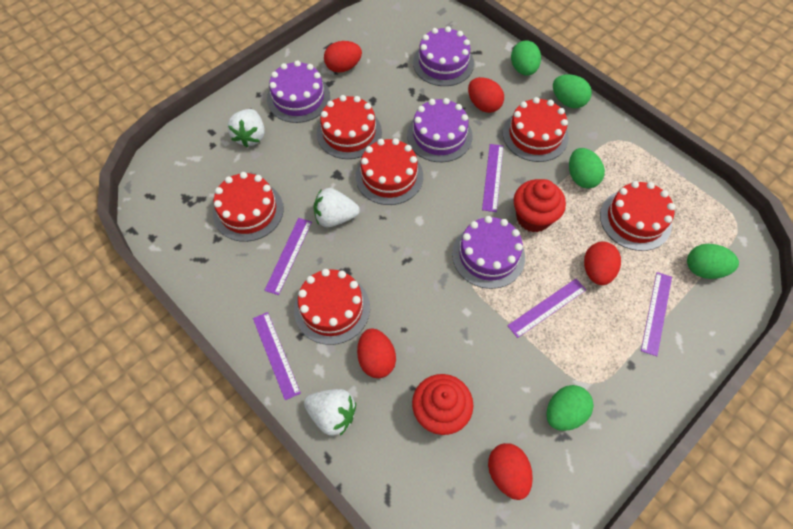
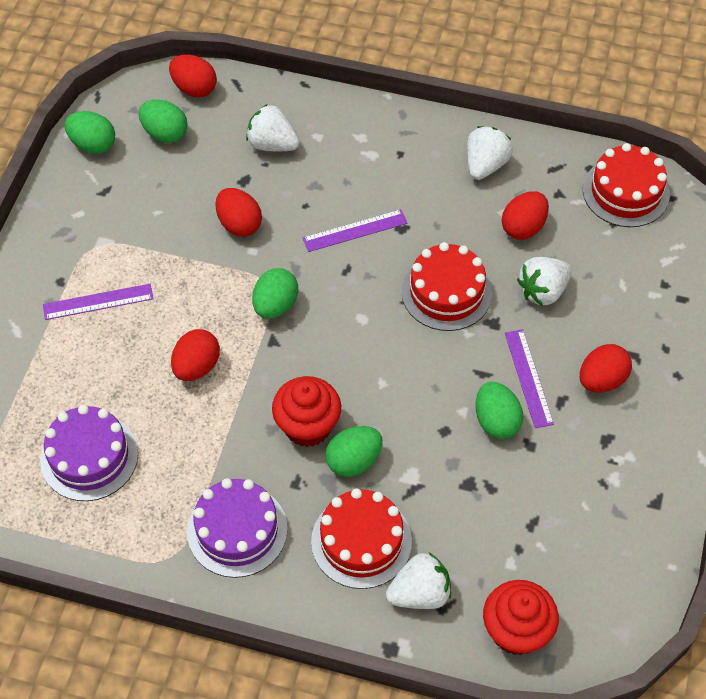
purple cake: [267,60,330,123] [407,98,472,162] [413,26,474,86] [452,216,525,289] = 4 -> [40,405,138,501] [187,478,287,578] = 2
purple ruler: [253,312,301,400] [264,218,312,295] [482,144,503,212] [507,279,586,338] [641,272,672,356] = 5 -> [43,284,153,320] [303,209,407,252] [505,329,554,428] = 3
red cake: [213,172,284,242] [294,269,370,345] [317,95,382,159] [355,138,423,205] [503,97,569,162] [600,181,675,251] = 6 -> [311,488,412,589] [402,242,492,331] [583,143,670,227] = 3
white strawberry: [227,109,264,147] [304,389,356,436] [313,188,360,227] = 3 -> [246,104,300,151] [386,553,451,609] [467,126,513,180] [517,257,572,306] = 4

